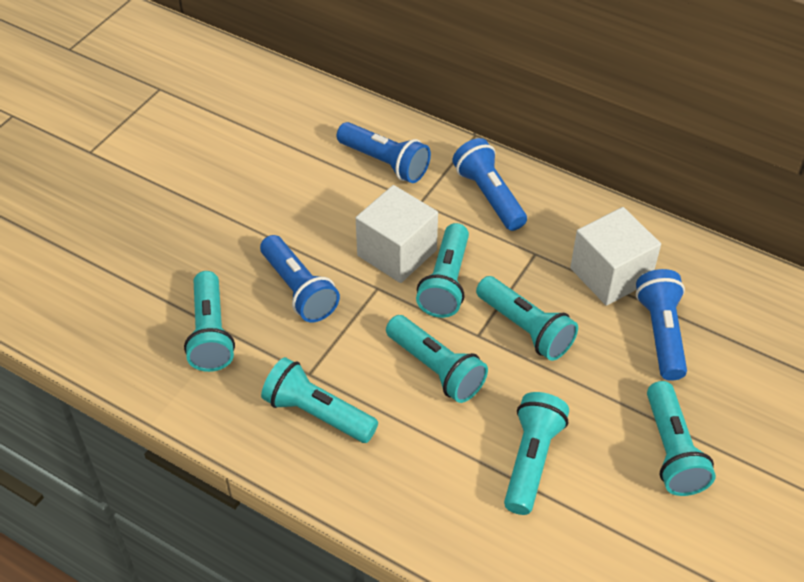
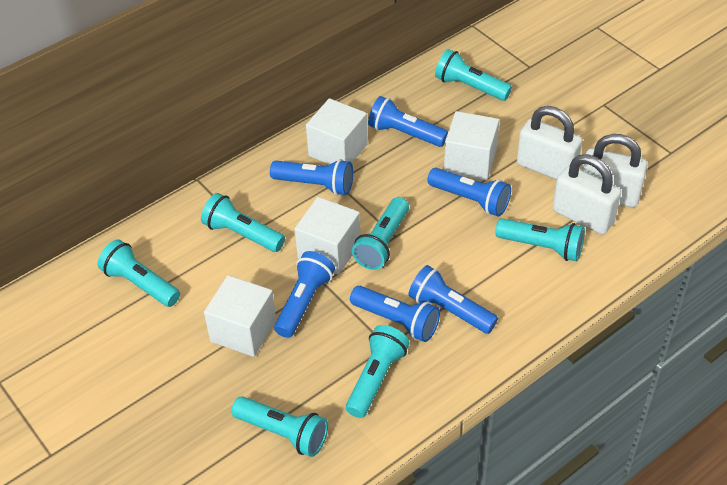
blue flashlight: [260,235,340,322] [337,122,431,183] [452,138,527,231] [636,269,687,381] = 4 -> [270,159,353,195] [274,251,335,338] [350,286,440,342] [368,96,448,147] [408,265,498,334] [427,168,511,216] = 6
white cube: [356,185,438,283] [570,207,661,306] = 2 -> [204,275,276,357] [295,197,360,275] [306,98,368,164] [444,111,499,181] = 4
white padlock: none = 0 -> [517,106,582,180] [553,154,621,235] [582,134,647,207] = 3

